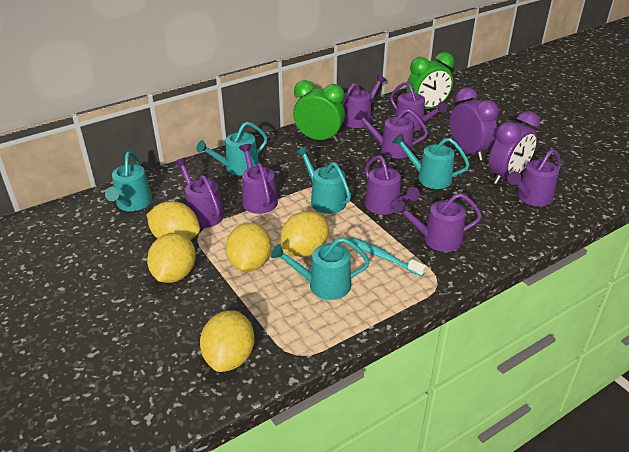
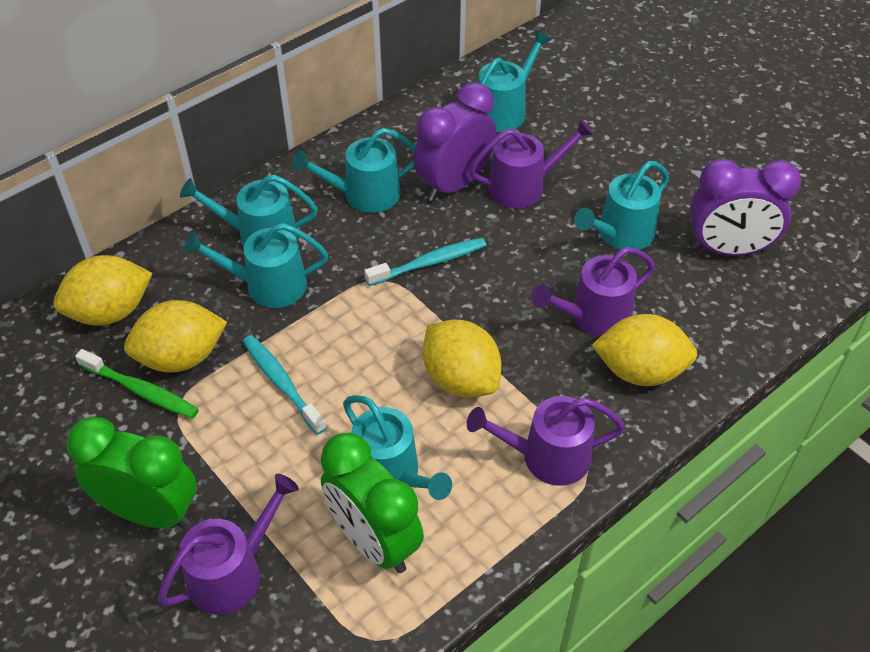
green toothbrush: none = 0 -> [75,349,199,419] = 1
purple watering can: [174,158,224,228] [239,144,278,214] [342,75,386,128] [354,109,428,158] [365,155,420,215] [390,82,447,132] [394,193,482,252] [507,149,561,206] = 8 -> [158,474,299,615] [467,396,625,486] [469,119,594,208] [532,247,655,337] = 4
turquoise toothbrush: [348,237,426,277] = 1 -> [243,335,327,435] [364,238,486,286] = 2
turquoise watering can: [105,152,152,211] [196,122,268,176] [271,237,370,300] [296,146,351,214] [392,134,470,189] = 5 -> [180,175,318,247] [184,223,328,308] [292,128,416,213] [343,395,452,500] [478,30,551,132] [574,161,669,250] = 6
yellow lemon: [147,201,200,240] [147,233,196,283] [200,310,254,372] [226,222,272,272] [281,211,329,257] = 5 -> [53,255,152,325] [124,300,227,372] [423,320,501,397] [592,314,697,386] = 4

